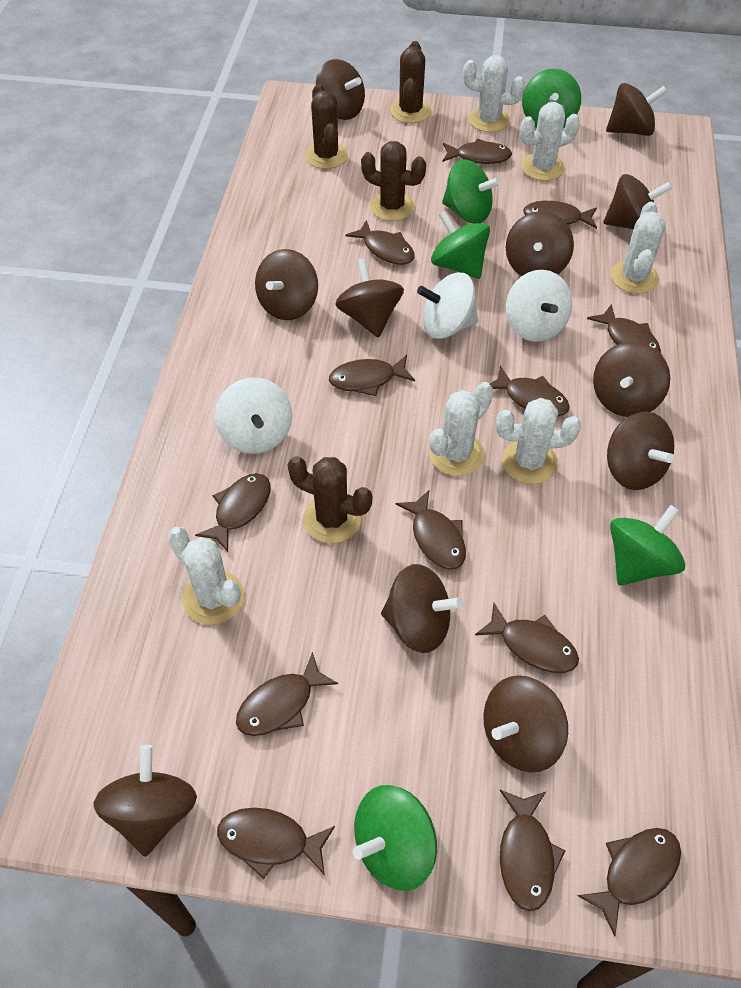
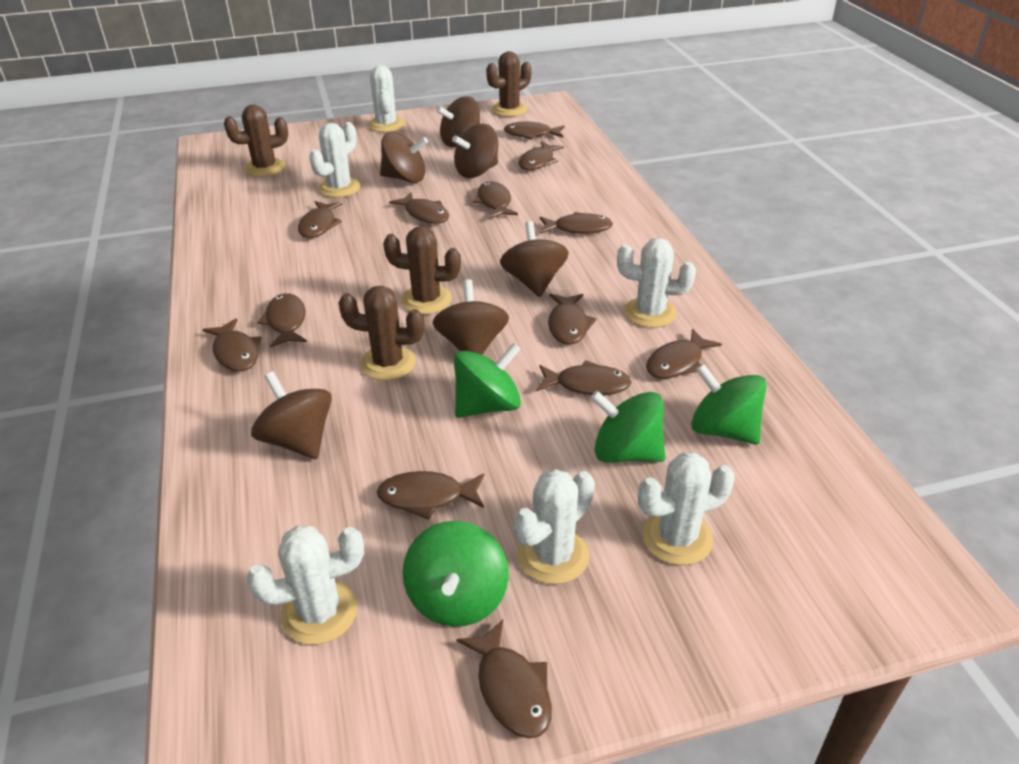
brown spinning top: [93,745,197,857] [255,249,318,320] [316,59,365,120] [335,258,404,338] [381,564,463,653] [483,675,568,773] [506,211,574,276] [593,342,670,417] [603,174,672,230] [606,83,667,136] [607,412,674,490] = 11 -> [251,372,332,459] [380,132,428,183] [432,280,509,355] [436,96,480,147] [452,124,498,178] [500,221,569,297] = 6
green spinning top: [353,785,437,891] [431,211,490,279] [442,159,501,224] [522,69,581,128] [610,505,685,586] = 5 -> [403,521,509,627] [454,343,521,418] [590,391,665,463] [691,364,766,445] = 4
white spinning top: [215,377,292,454] [417,273,478,339] [506,270,572,342] = 3 -> none = 0

